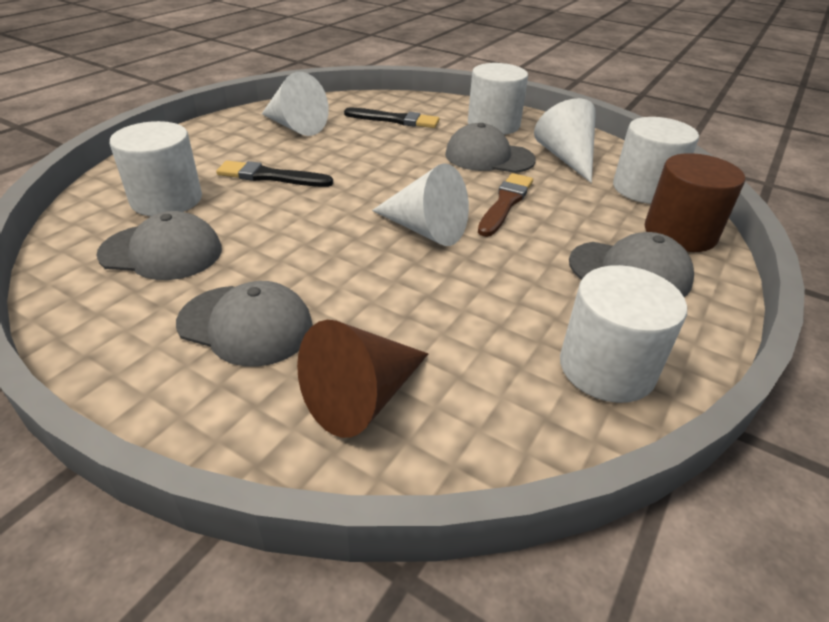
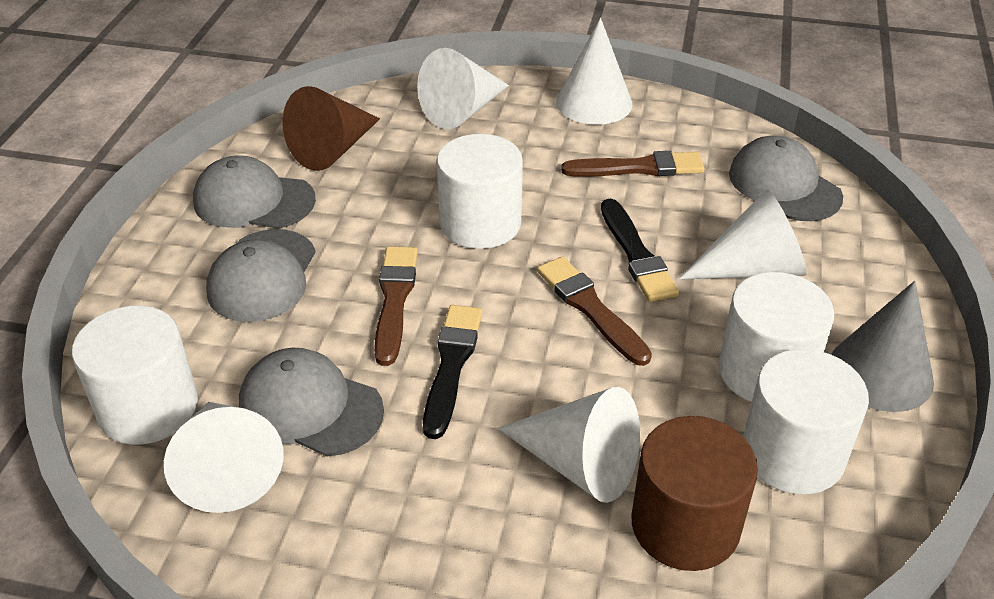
brown brush: [478,173,533,237] = 1 -> [374,246,418,366] [537,256,652,366] [561,151,705,177] = 3
grey cone: none = 0 -> [831,281,934,412] = 1
white cone: [262,72,329,136] [372,163,469,246] [534,98,596,183] = 3 -> [164,402,283,513] [417,48,509,129] [498,387,640,503] [556,18,632,125] [679,189,807,280] = 5

